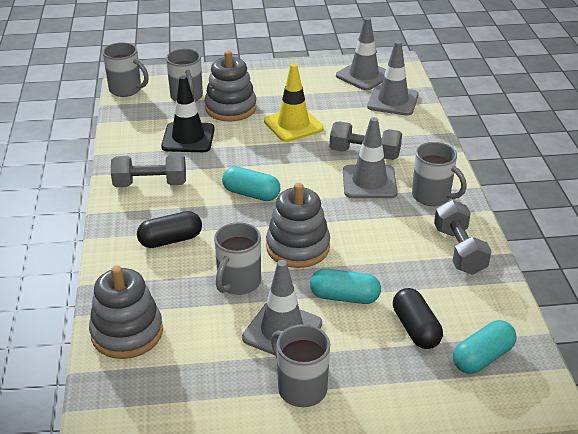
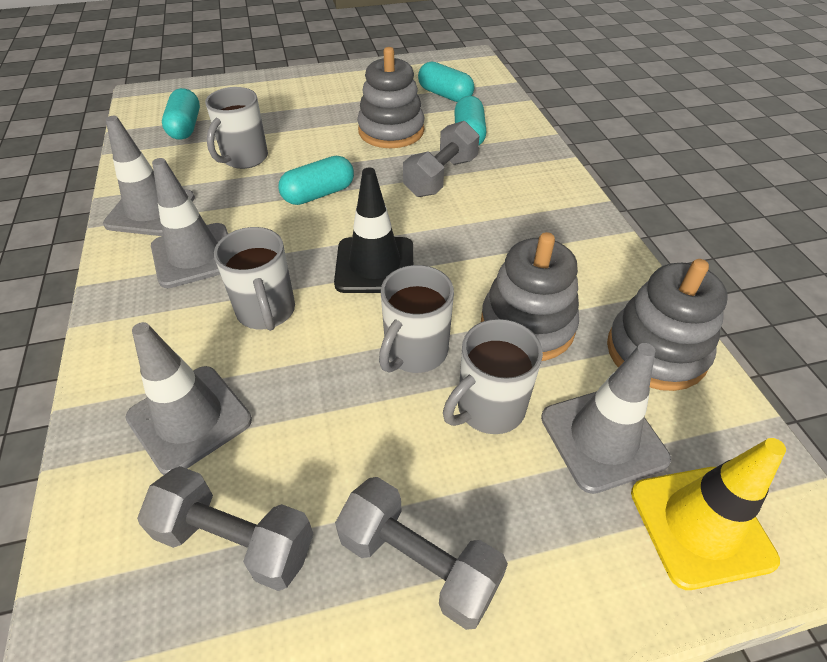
black capsule: [137,211,202,248] [393,288,443,349] = 2 -> none = 0
grey mug: [103,42,149,97] [166,49,203,102] [214,222,261,295] [271,324,330,407] [412,142,467,206] = 5 -> [205,87,268,169] [214,227,295,331] [379,265,454,373] [443,319,543,434] = 4
turquoise capsule: [222,166,280,201] [310,269,381,304] [453,320,517,374] = 3 -> [162,88,200,140] [278,156,354,205] [418,61,474,102] [454,96,486,145] = 4

